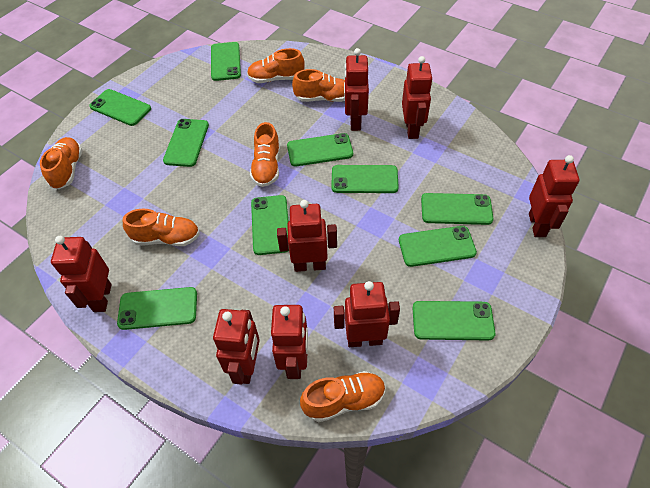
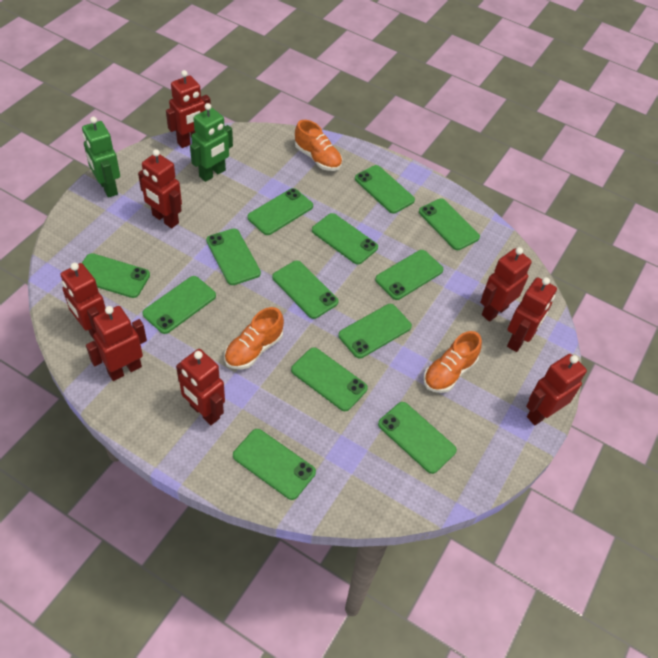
green phone: [89,89,151,126] [117,287,197,330] [163,119,209,167] [211,42,241,81] [251,195,289,255] [287,133,353,166] [331,165,399,193] [399,226,477,267] [412,301,495,341] [421,193,493,225] = 10 -> [82,253,150,298] [142,276,216,334] [206,228,261,285] [233,429,316,500] [247,188,313,235] [272,261,338,319] [291,347,368,411] [312,213,378,265] [338,304,412,359] [355,165,415,214] [375,250,444,300] [378,402,457,474] [419,199,480,250] = 13
green robot: none = 0 -> [82,117,120,198] [190,103,233,182] = 2
orange shoe: [40,137,83,189] [123,209,200,246] [247,48,305,83] [250,122,280,187] [292,69,345,102] [300,371,386,422] = 6 -> [224,307,284,370] [295,120,342,171] [423,331,482,393] = 3

